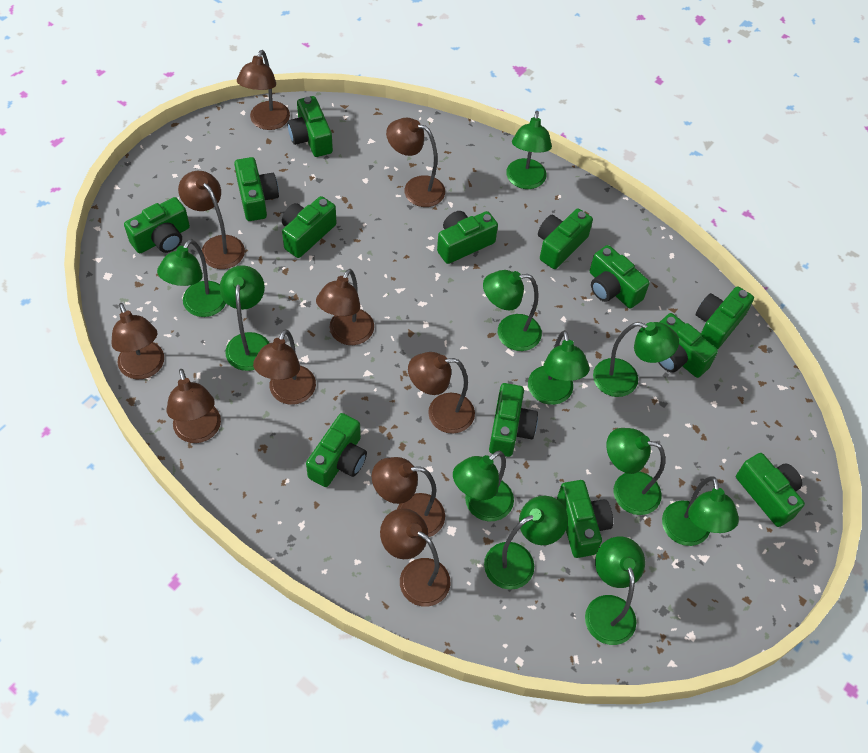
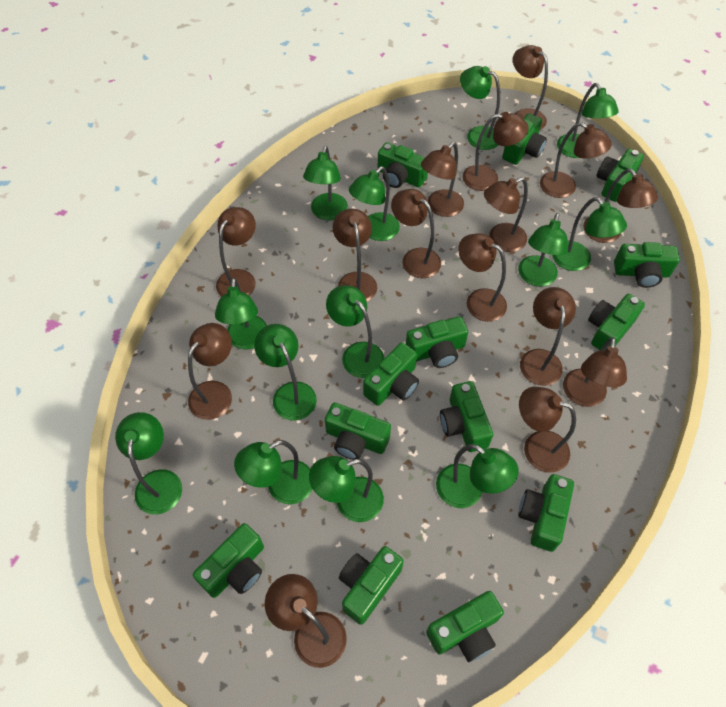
brown lamp: [111,303,164,379] [167,369,221,443] [178,171,245,269] [237,50,290,130] [253,329,316,405] [316,269,374,345] [372,457,445,537] [380,508,450,607] [386,118,445,207] [408,352,475,434] = 10 -> [188,323,232,420] [216,207,256,297] [265,574,347,668] [333,208,377,302] [391,189,441,278] [421,142,464,217] [458,233,507,322] [463,112,529,191] [484,177,528,252] [513,45,548,130] [519,387,576,473] [520,287,576,386] [540,122,612,198] [563,337,627,407] [583,169,658,243] = 15
green lamp: [157,239,226,317] [220,265,269,371] [453,451,514,522] [483,270,542,351] [484,496,568,590] [506,111,552,189] [528,330,590,405] [585,537,645,645] [593,322,679,397] [606,428,665,515] [662,476,739,546] = 11 -> [115,412,182,515] [215,278,267,350] [234,440,313,504] [254,324,317,421] [303,146,348,220] [309,456,384,522] [326,285,384,378] [349,166,400,241] [436,444,519,508] [460,66,500,150] [518,213,568,287] [552,197,627,271] [557,83,619,158] = 13

